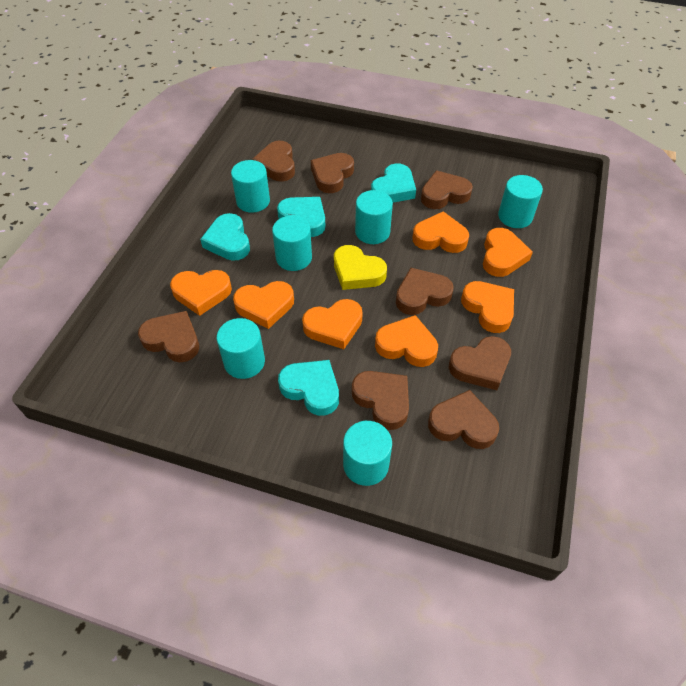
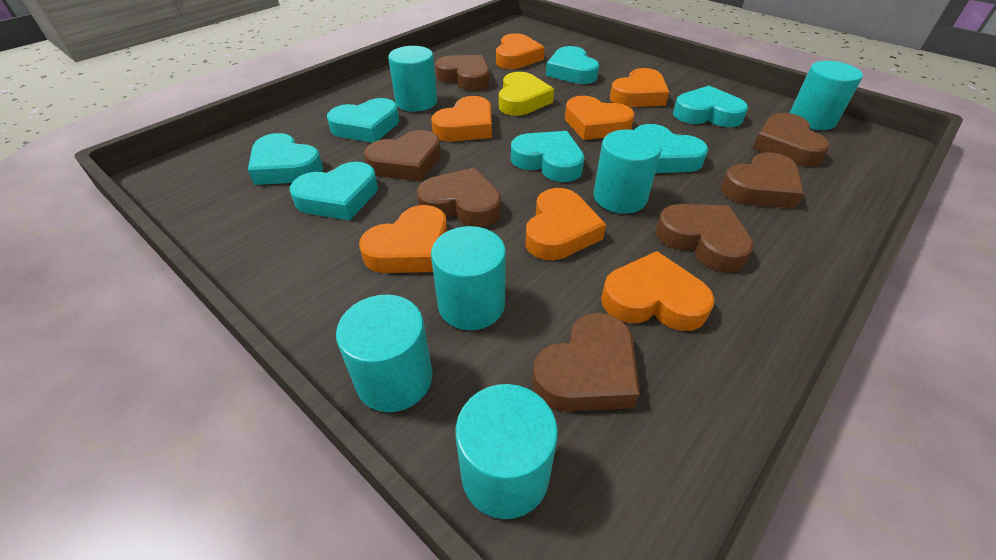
brown heart: [138,311,199,362] [252,141,295,181] [311,153,354,193] [352,371,409,430] [396,268,454,315] [421,170,473,209] [428,390,499,449] [449,336,511,390] = 8 -> [364,130,441,182] [417,168,501,227] [435,55,490,91] [532,313,640,412] [656,204,754,273] [721,152,804,209] [753,113,830,166] = 7
turquoise heart: [200,213,250,261] [277,197,325,237] [278,360,339,416] [371,163,416,203] = 4 -> [248,133,323,185] [290,162,378,220] [327,98,399,143] [511,131,584,182] [546,46,599,84] [634,124,708,173] [673,86,748,127] = 7

